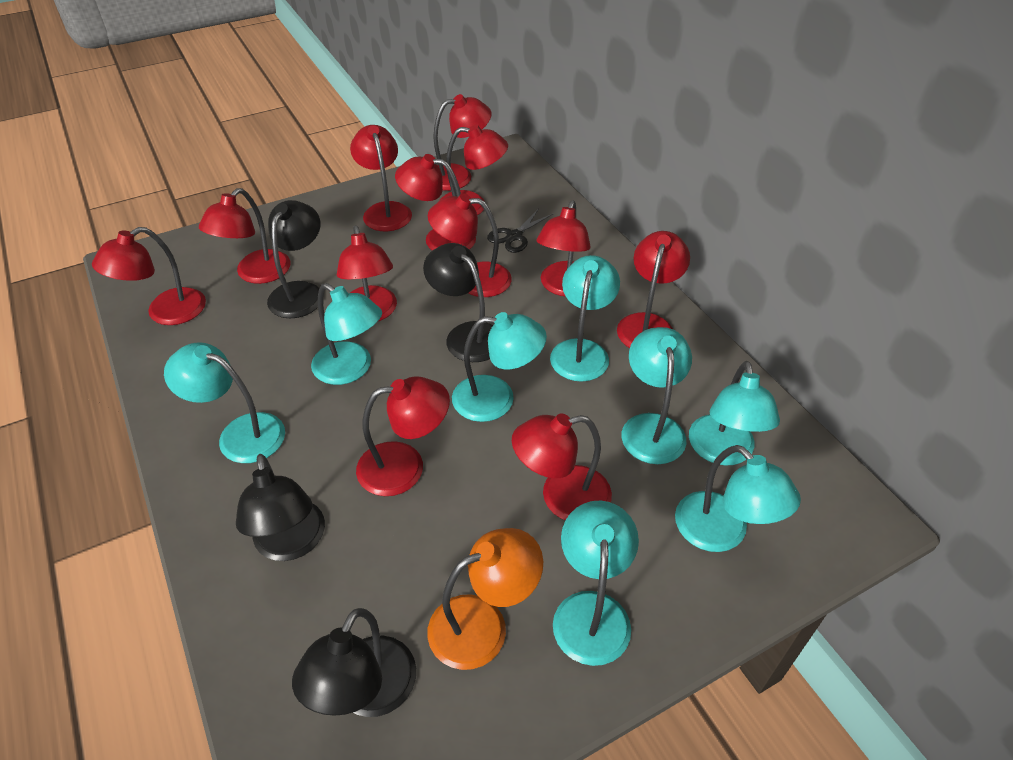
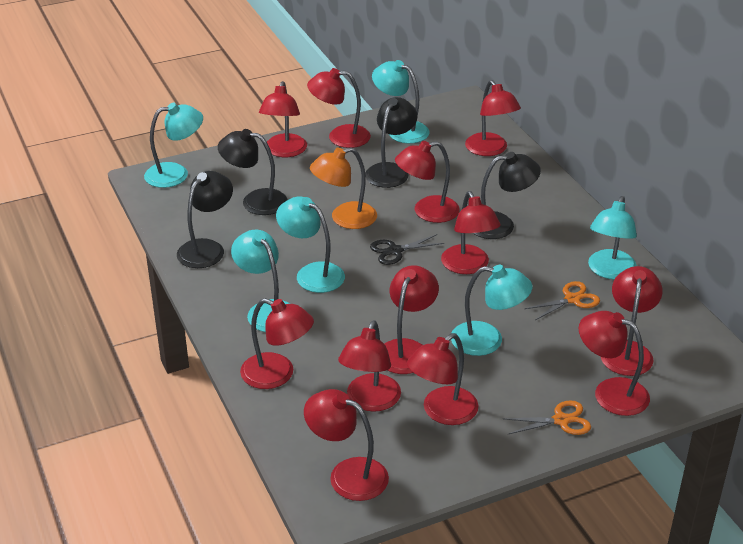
orange scissors: none = 0 -> [502,400,591,435] [525,281,600,320] = 2
turquoise lamp: [164,342,285,463] [311,283,382,385] [452,312,547,422] [550,255,620,382] [553,501,639,666] [621,327,692,464] [675,445,801,552] [689,361,780,465] = 8 -> [144,103,203,188] [231,230,290,332] [276,196,345,293] [372,60,430,144] [451,265,533,356] [588,196,637,279] = 6

